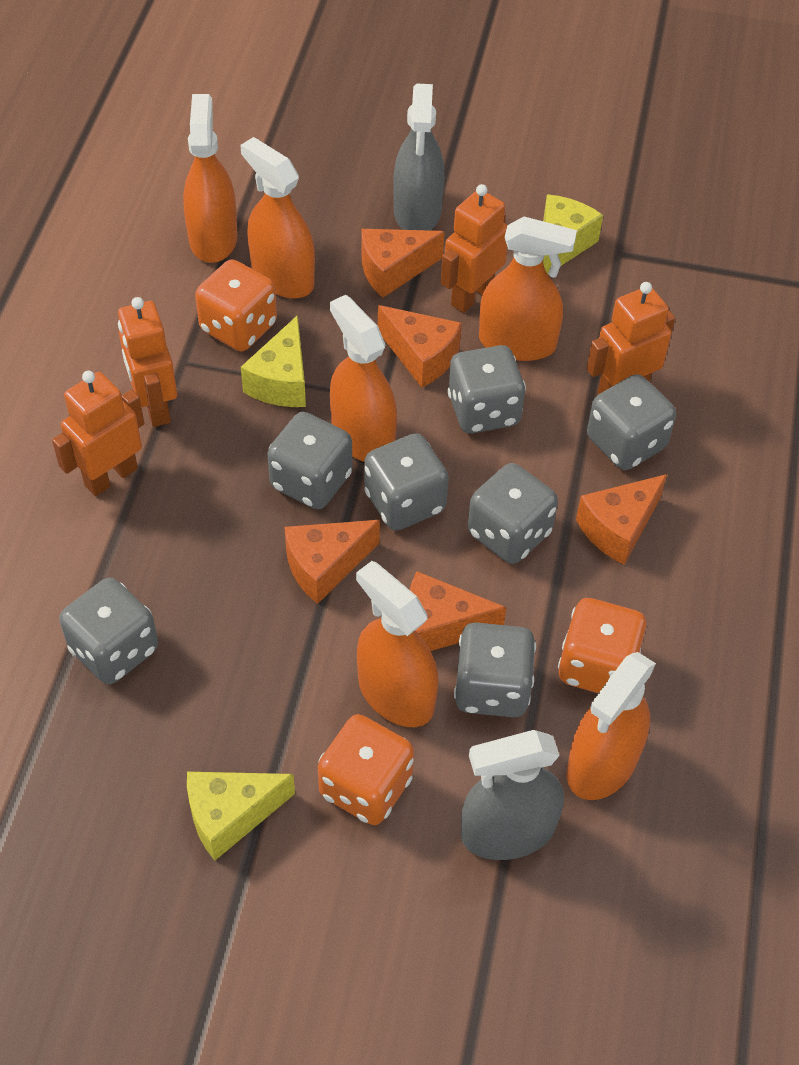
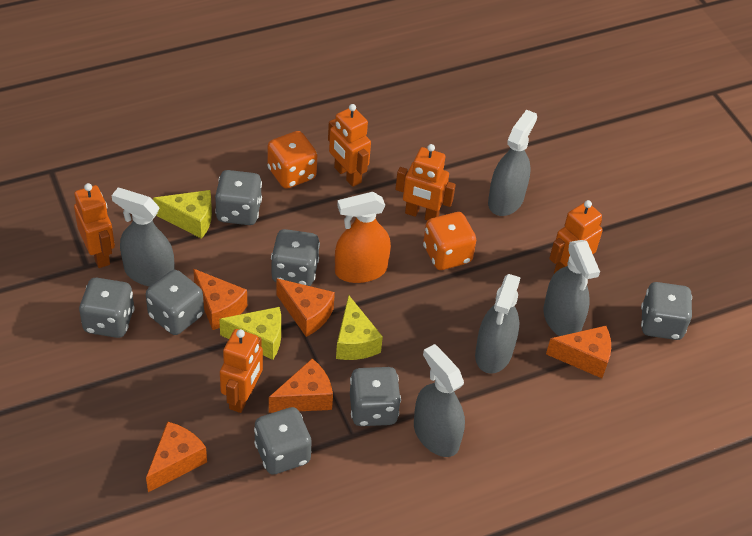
grey spray bottle: [393,83,444,231] [461,730,564,860] = 2 -> [112,188,174,287] [414,344,465,457] [475,274,521,374] [488,110,537,216] [543,240,600,336] = 5
orange dice: [195,260,277,351] [318,714,414,825] [558,598,646,693] = 3 -> [267,131,317,189] [423,212,476,270] = 2
orange robot: [52,371,144,496] [118,297,177,427] [441,184,507,313] [586,282,675,394] = 4 -> [74,183,115,268] [220,329,263,413] [328,104,371,187] [395,144,456,221] [549,200,603,274] = 5
orange spray bottle: [183,94,238,263] [240,137,315,298] [330,295,397,462] [356,561,438,727] [479,217,577,361] [567,652,656,800] = 6 -> [335,192,391,283] = 1

